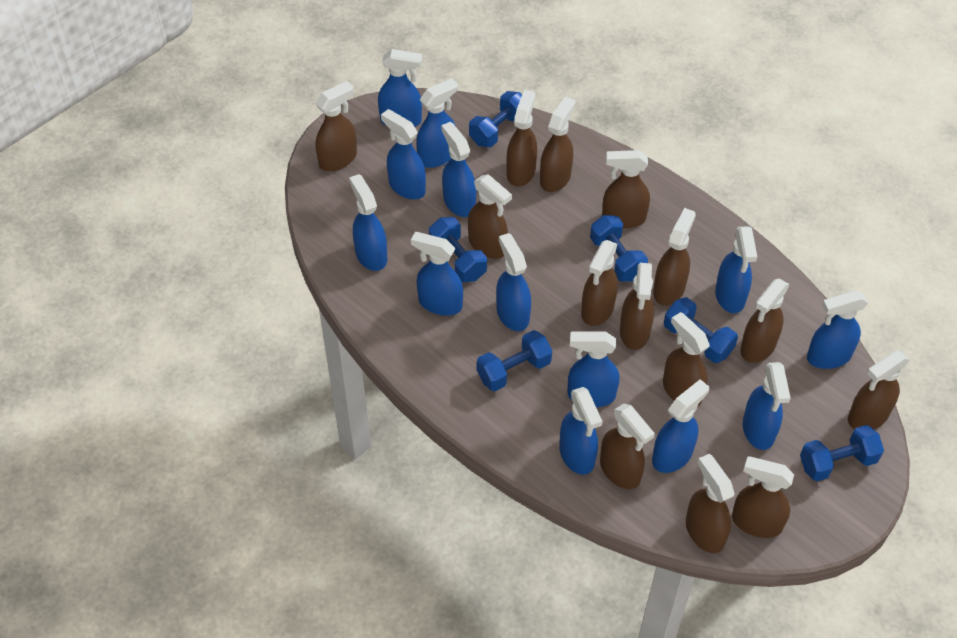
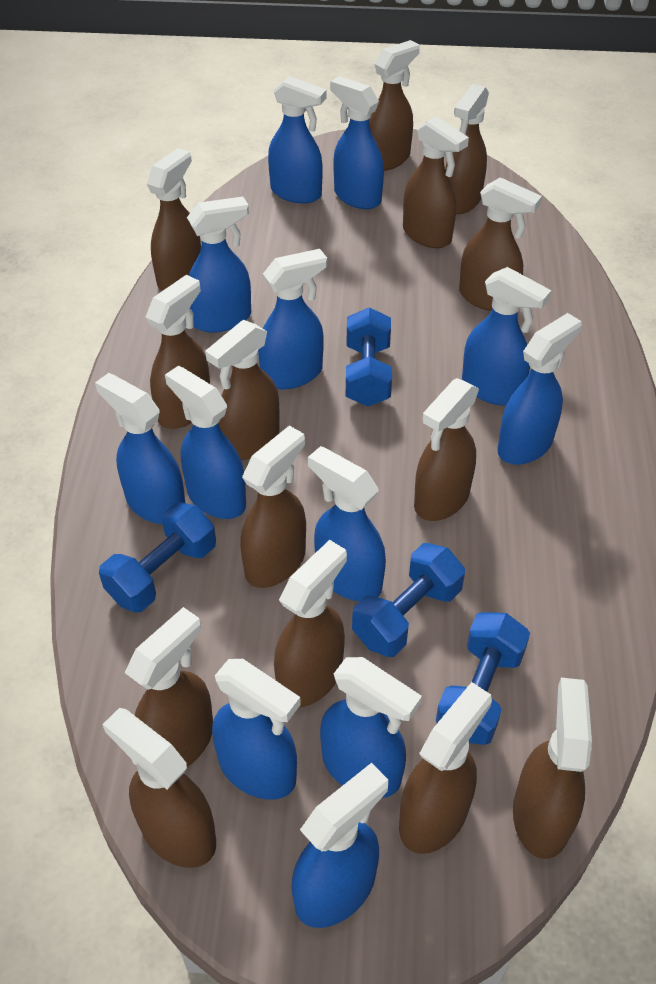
blue dumbbell: [429,217,487,282] [469,91,522,147] [477,330,552,391] [590,215,648,282] [664,297,738,363] [800,425,884,481] = 6 -> [99,503,216,612] [346,307,392,406] [352,543,465,657] [436,612,530,745] = 4
blue spray bottle: [349,174,387,271] [378,49,423,127] [381,109,426,200] [411,232,463,316] [416,78,458,168] [441,122,476,217] [496,233,531,331] [559,387,602,475] [567,331,620,407] [652,379,709,473] [715,226,757,313] [743,362,791,450] [807,290,868,369] = 13 -> [95,373,185,524] [165,366,246,519] [187,196,251,333] [212,659,301,800] [258,249,327,390] [268,76,327,203] [291,763,388,928] [308,446,386,601] [320,657,422,798] [330,76,384,209] [462,267,552,406] [497,313,581,465] = 12

